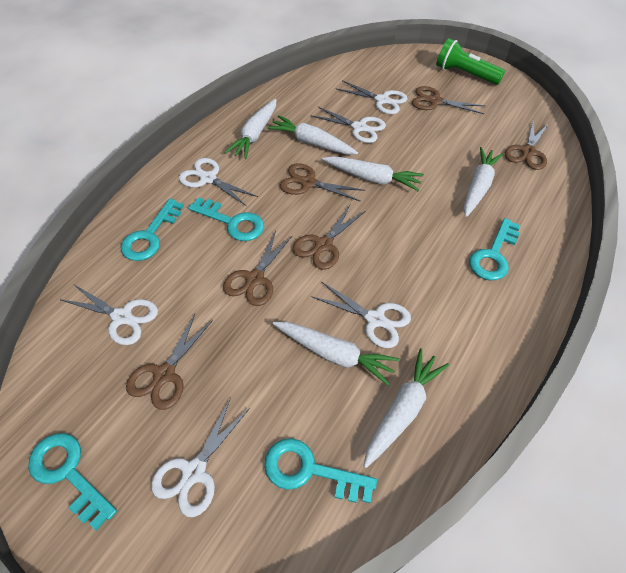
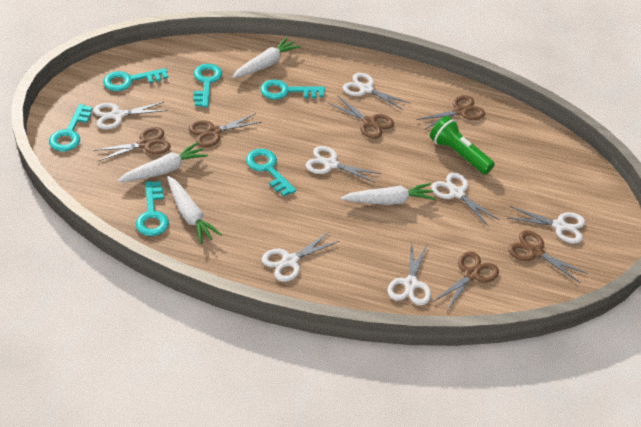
turquoise key: [28,433,117,530] [121,199,184,261] [188,197,264,241] [264,438,377,503] [469,218,520,280] = 5 -> [49,104,92,152] [103,68,168,91] [136,181,169,236] [193,64,222,108] [246,149,296,197] [260,80,325,99] = 6
white carrot: [224,99,277,159] [267,115,358,155] [273,322,400,386] [322,156,424,191] [363,348,449,468] [464,147,504,217] = 6 -> [117,142,208,182] [167,176,222,244] [232,37,301,78] [341,183,436,205] = 4
white scissors: [59,284,158,345] [151,397,250,517] [179,158,258,206] [310,106,386,143] [311,281,411,348] [336,80,407,114] = 6 -> [94,102,167,129] [262,231,339,282] [305,146,381,183] [343,73,411,111] [388,240,431,305] [431,173,500,227] [508,206,585,244] = 7

